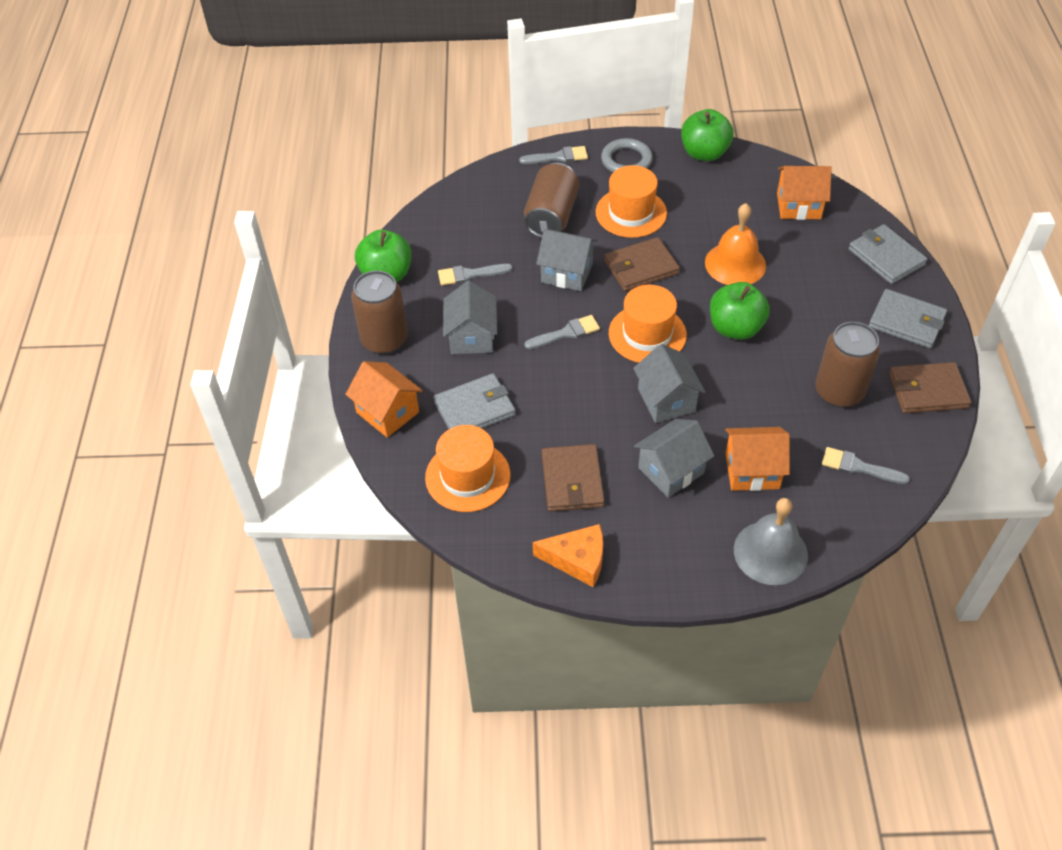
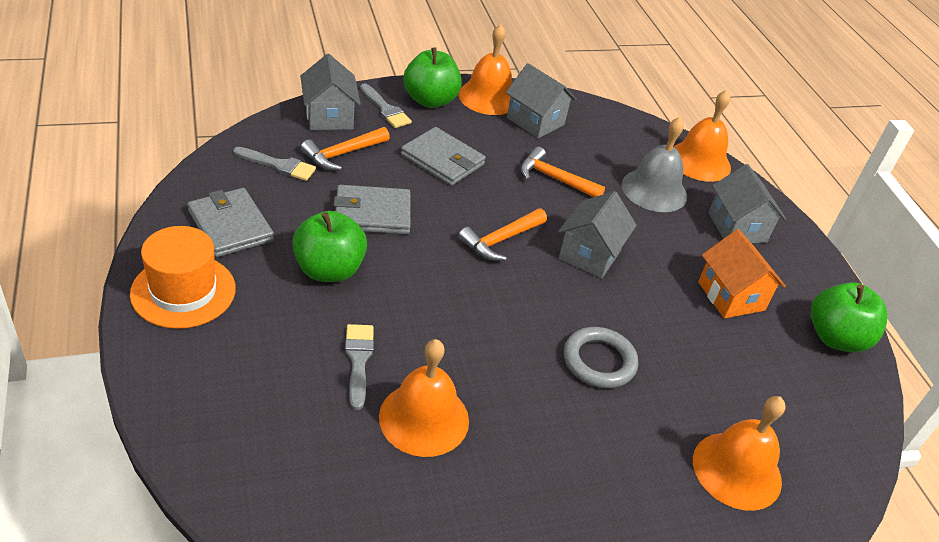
brown can: [351,270,408,354] [524,163,580,238] [815,322,880,408] = 3 -> none = 0
brown wallet: [542,444,605,512] [604,237,680,291] [889,362,971,413] = 3 -> none = 0
grey brush: [438,264,513,285] [519,146,588,164] [525,315,600,349] [822,447,910,484] = 4 -> [233,147,316,181] [345,324,374,410] [360,83,412,128] = 3
orange bell: [705,203,766,285] = 1 -> [379,339,469,457] [458,24,512,115] [673,90,731,182] [693,396,786,511] = 4
orange cheese: [533,524,603,587] = 1 -> none = 0
orange hammer: none = 0 -> [301,127,390,170] [458,208,547,261] [521,147,605,197] = 3
orange hat: [425,425,510,512] [596,165,667,238] [609,285,687,363] = 3 -> [130,226,236,329] = 1
orange house: [345,361,423,438] [725,427,790,491] [777,166,832,220] = 3 -> [698,229,786,318] = 1

